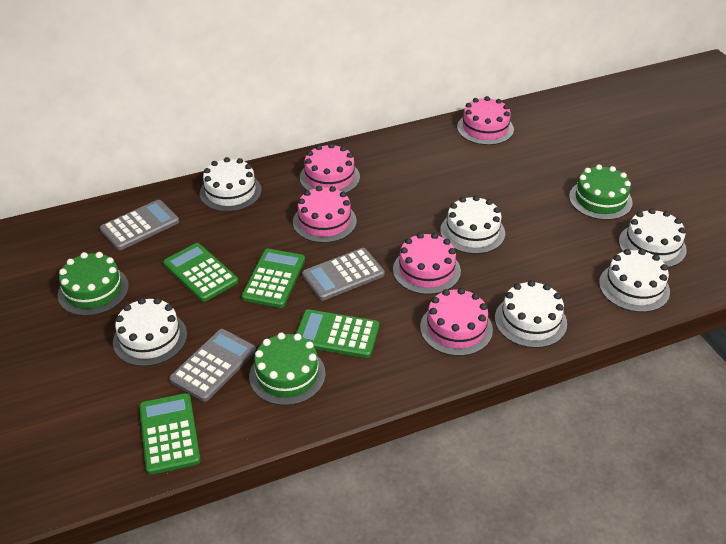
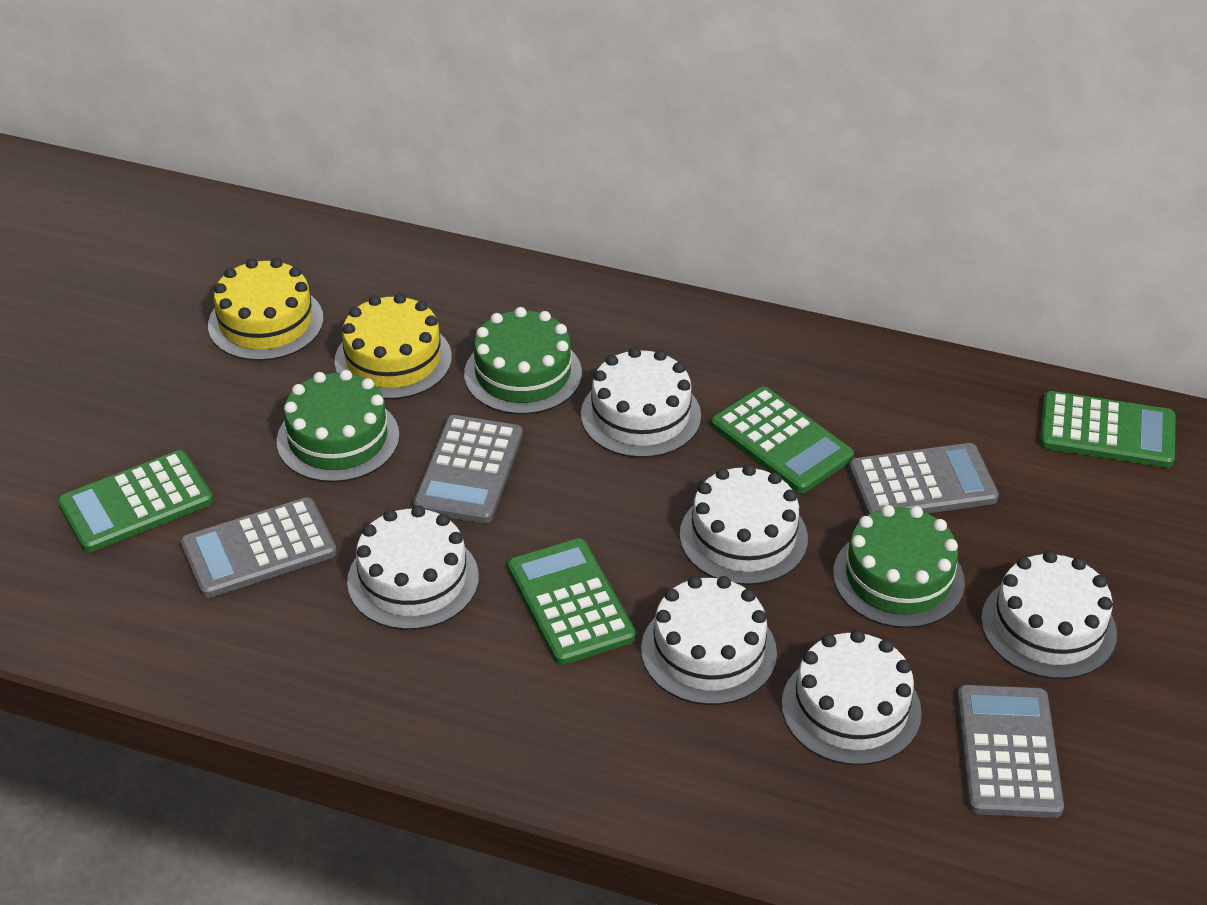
grey calculator: [100,200,179,250] [169,329,256,402] [302,248,385,301] = 3 -> [180,497,337,598] [413,415,523,523] [848,443,999,515] [957,685,1064,818] = 4
pink cake: [293,186,357,243] [300,143,360,193] [393,233,461,295] [420,288,493,356] [457,96,514,145] = 5 -> none = 0
yellow cake: none = 0 -> [208,258,324,361] [334,293,452,400] = 2

